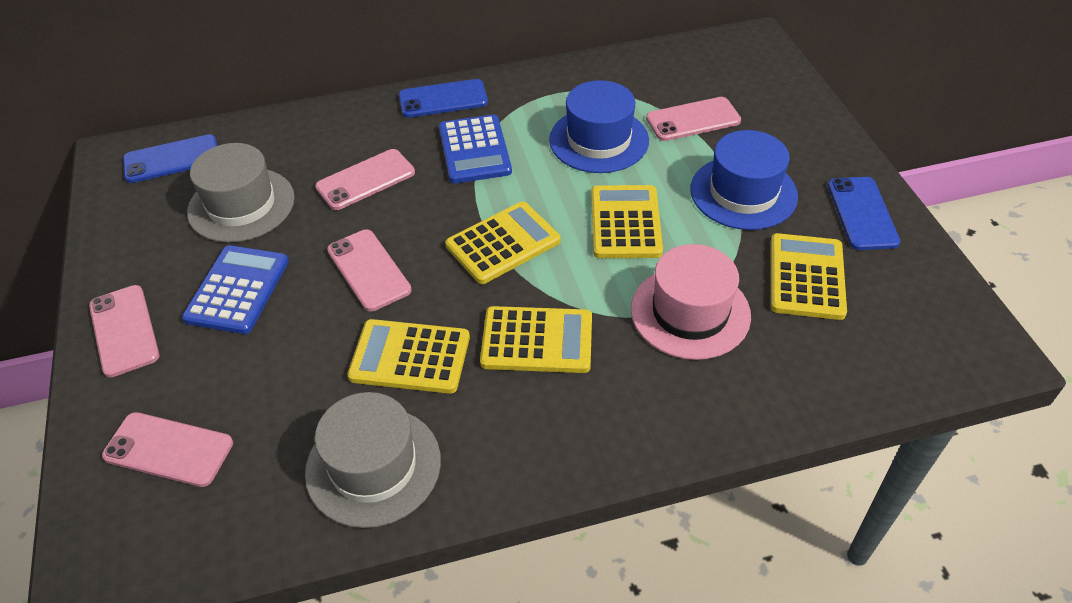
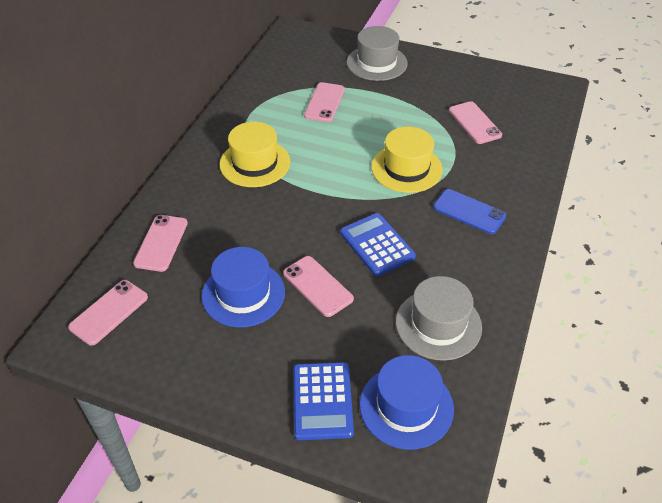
blue phone: [123,134,217,183] [399,79,488,118] [828,177,901,250] = 3 -> [433,189,506,234] = 1
pink hat: [631,244,751,360] = 1 -> none = 0
yellow calculator: [347,319,470,394] [445,201,561,284] [480,306,592,373] [591,185,663,258] [771,233,847,320] = 5 -> none = 0
yellow hat: none = 0 -> [219,122,290,187] [371,127,443,193] = 2

